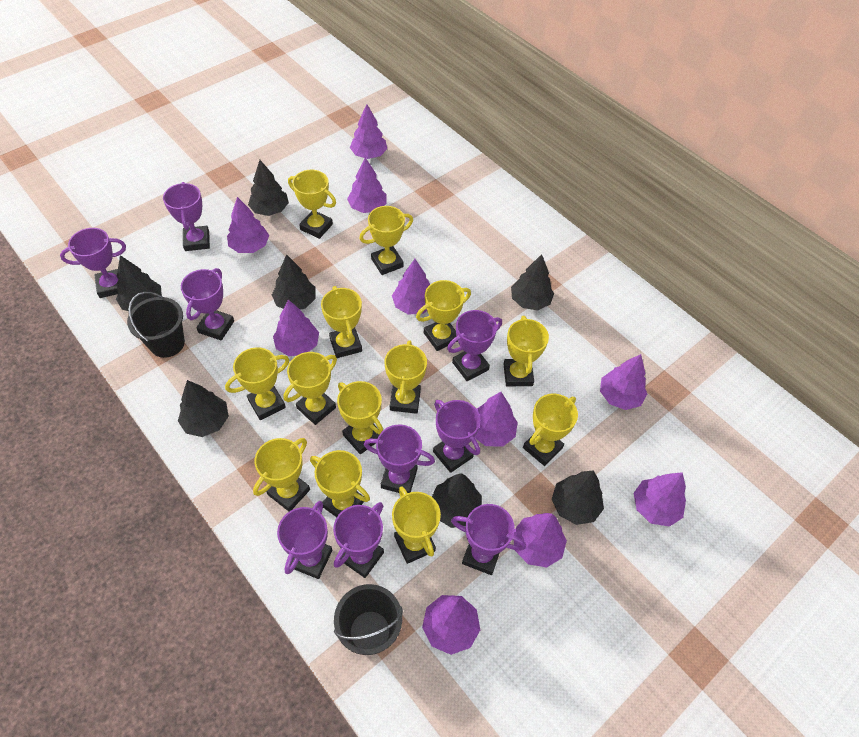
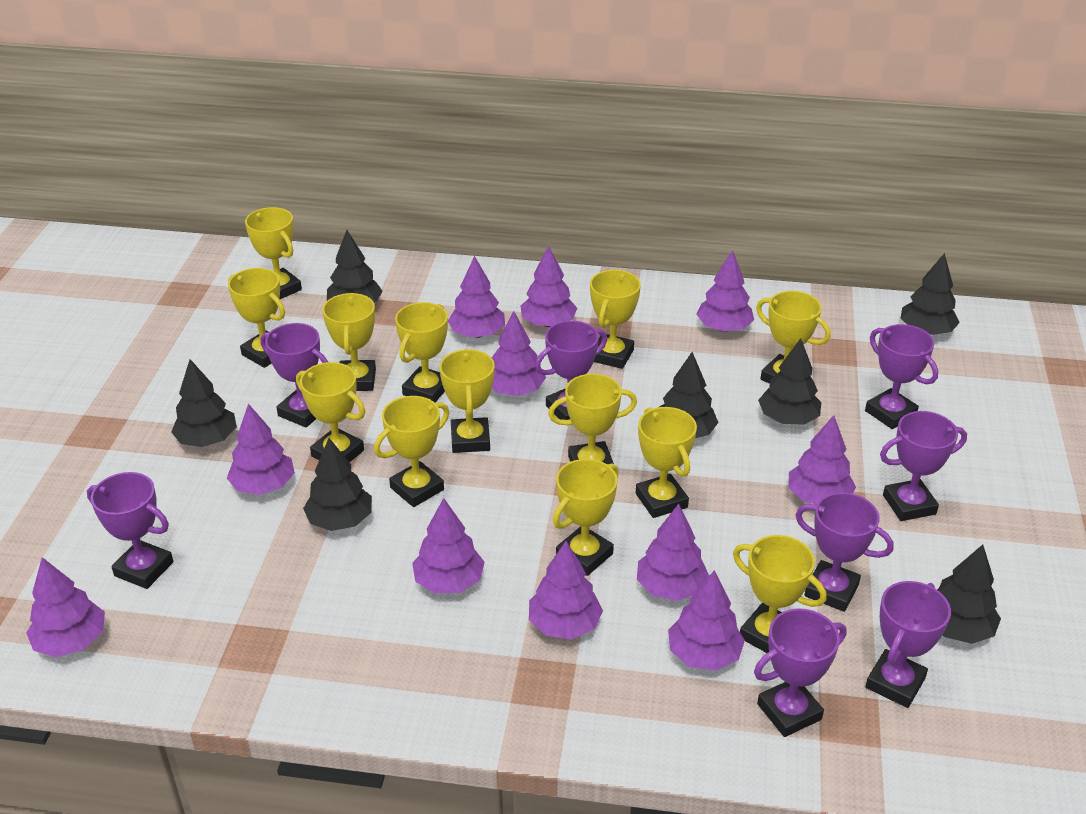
black bucket: [127,292,185,358] [334,584,403,655] = 2 -> none = 0
purple tree: [227,197,269,253] [273,300,319,356] [347,157,387,213] [350,104,387,159] [392,259,430,315] [422,595,480,655] [474,392,518,447] [514,513,567,568] [600,354,647,410] [634,472,686,527] = 10 -> [26,557,105,657] [227,404,295,495] [412,498,485,593] [448,256,505,338] [492,311,546,396] [521,246,577,327] [529,541,603,639] [637,504,709,601] [668,570,745,671] [696,250,754,332] [788,415,856,504] = 11
purple trophy: [60,228,126,298] [163,182,210,251] [181,268,234,340] [277,501,332,579] [333,502,384,578] [364,424,435,493] [433,400,480,473] [447,310,502,381] [451,504,526,575] = 9 -> [87,472,173,589] [261,323,328,428] [535,321,607,420] [754,608,846,737] [796,492,894,612] [865,324,938,429] [865,581,951,708] [880,411,967,521] = 8

